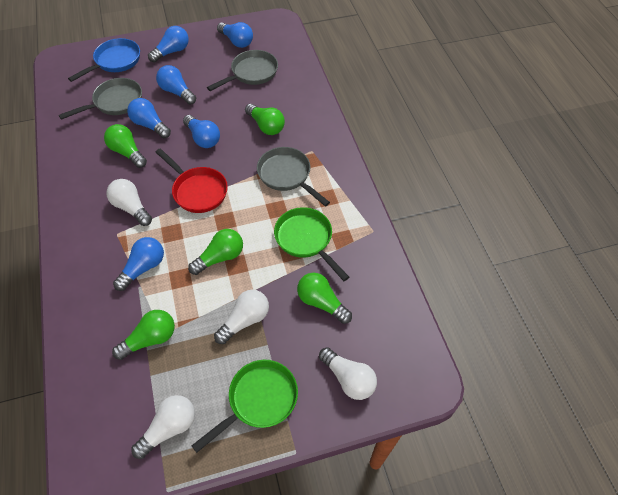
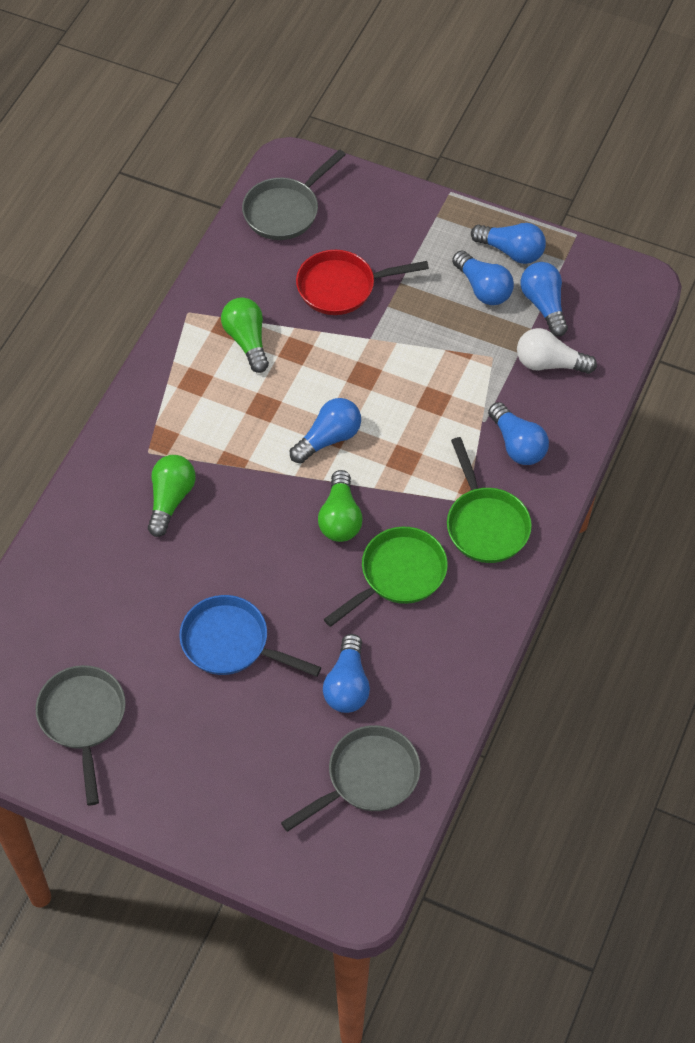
green light bulb: [104,124,147,168] [112,310,175,360] [188,229,243,275] [245,104,285,135] [297,273,352,324] = 5 -> [148,455,196,537] [221,297,269,373] [318,470,363,542] = 3
white light bulb: [107,179,152,226] [131,395,195,459] [214,290,269,344] [319,347,377,400] = 4 -> [517,328,597,374] = 1

